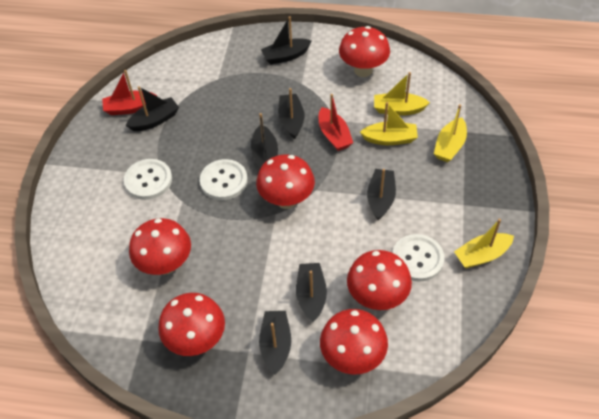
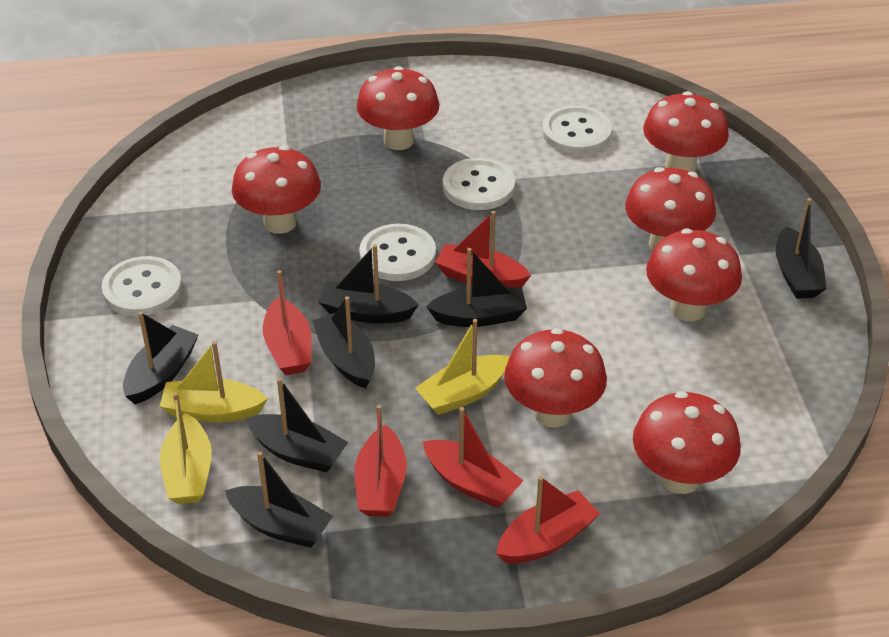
red boat: [102,70,157,115] [319,94,353,151] = 2 -> [263,270,312,375] [354,405,407,517] [423,407,524,508] [435,211,531,288] [496,476,600,564] = 5
red mushroom: [129,218,191,275] [158,293,225,356] [256,154,315,209] [320,309,388,374] [339,26,390,77] [347,250,412,310] = 6 -> [232,146,321,234] [356,66,439,150] [504,328,607,428] [625,167,716,251] [633,391,741,494] [643,91,729,172] [646,228,742,321] = 7
white button: [124,159,172,200] [200,159,248,200] [392,234,444,282] = 3 -> [102,256,182,316] [359,224,436,281] [443,158,515,210] [542,106,612,154] = 4
yellow boat: [360,102,418,145] [374,72,430,116] [434,104,467,162] [454,219,514,269] = 4 -> [160,341,268,423] [160,392,212,504] [415,319,510,415] = 3

